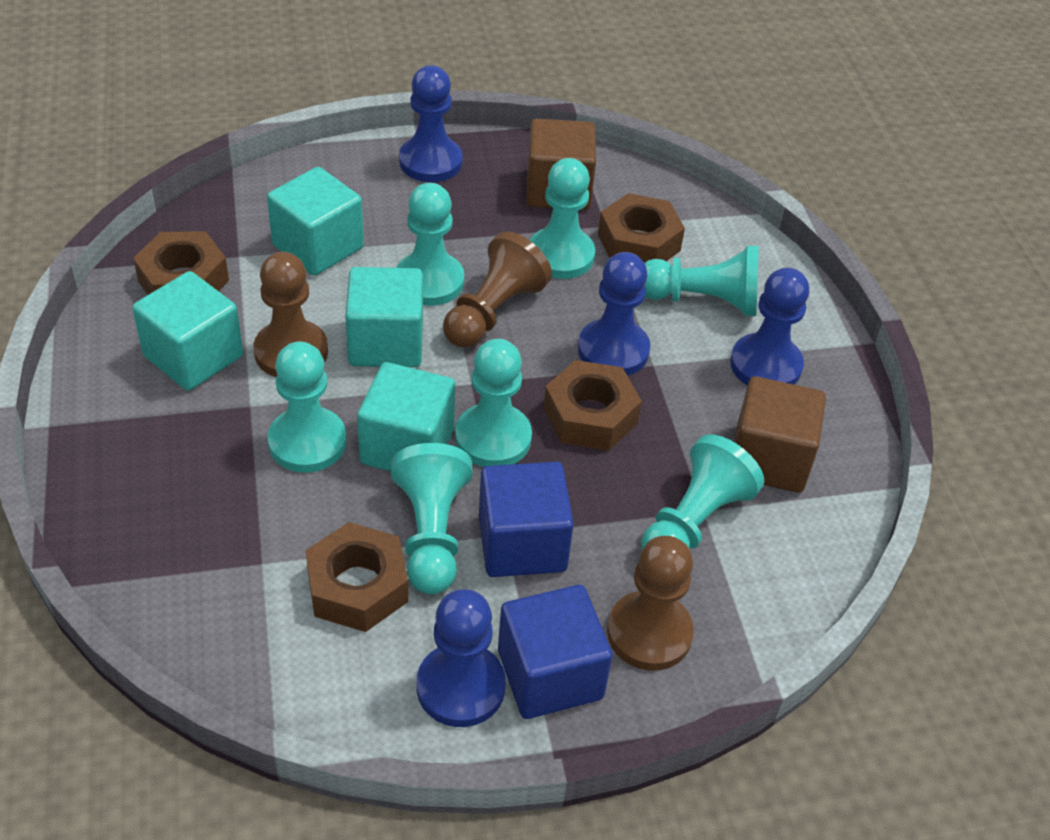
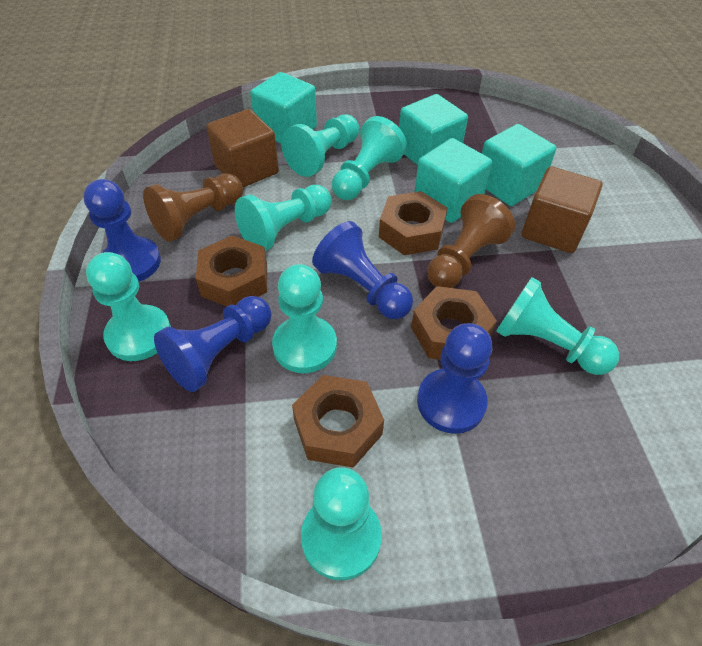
blue cube: [479,462,574,577] [498,585,612,719] = 2 -> none = 0
brown pawn: [254,252,328,377] [443,232,552,348] [607,536,694,671] = 3 -> [143,173,243,242] [427,194,515,288] = 2

